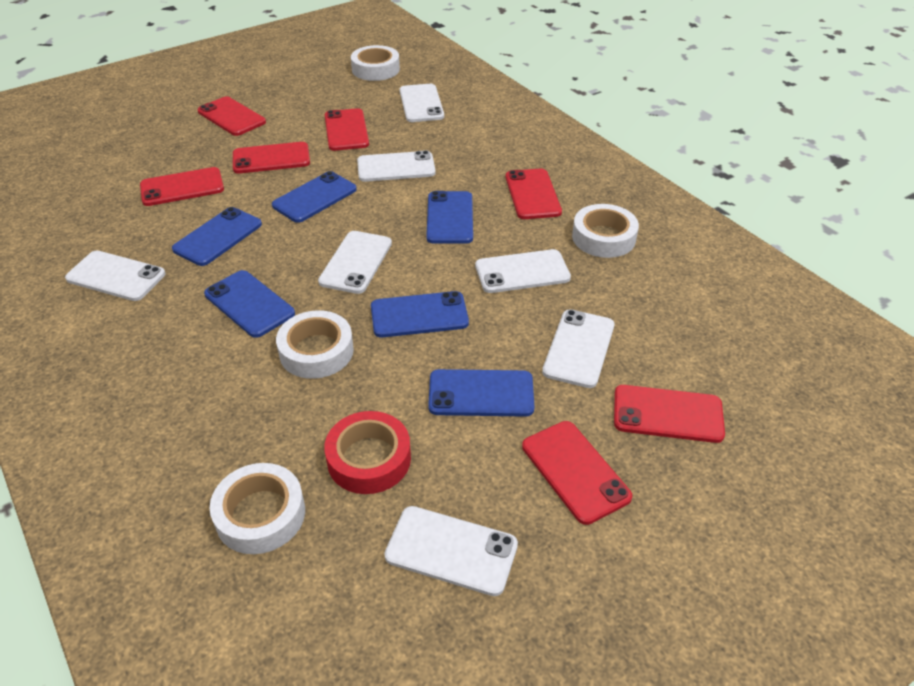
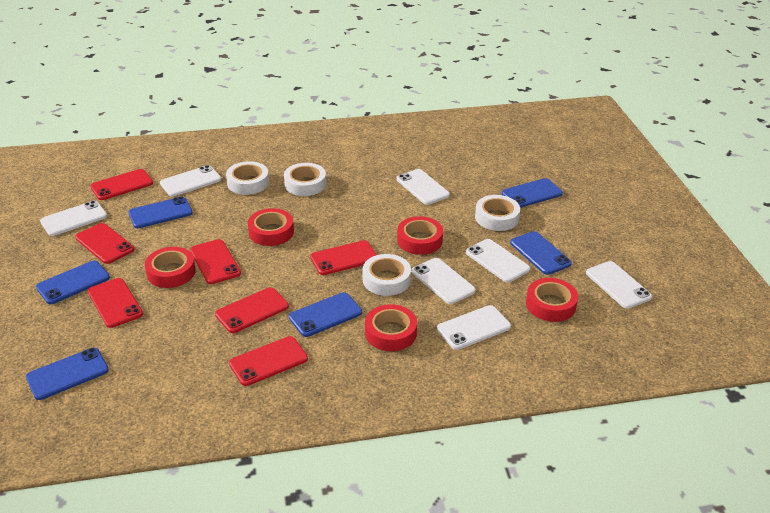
red tape: [324,411,411,494] = 1 -> [145,247,196,288] [248,208,294,246] [365,304,417,351] [397,216,443,255] [526,278,578,322] = 5

